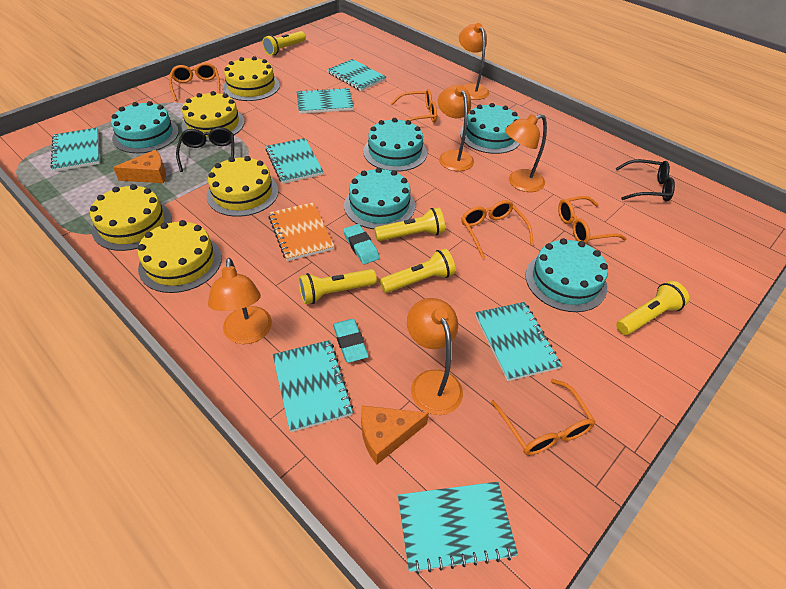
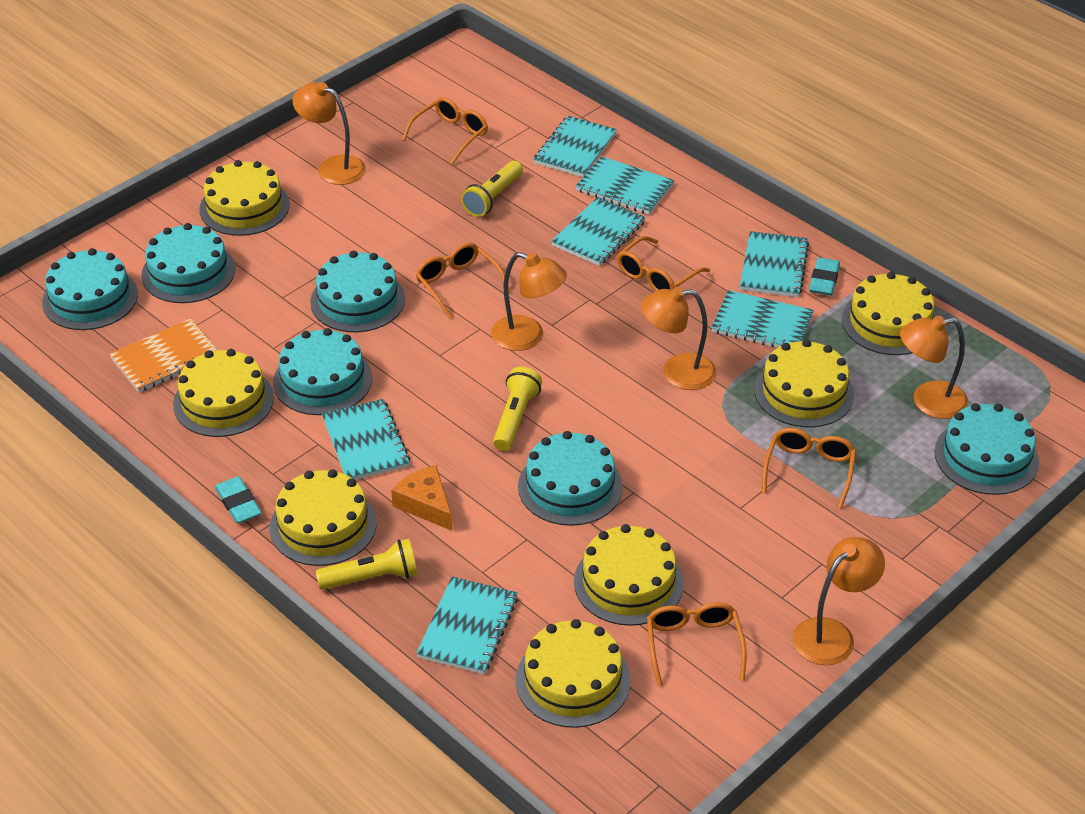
black glasses: [176,127,234,172] [616,159,675,201] = 2 -> none = 0
orange cheese: [113,150,166,183] [361,406,429,465] = 2 -> [391,465,452,531] = 1
turquoise cake: [111,101,179,153] [344,167,415,229] [363,118,427,171] [460,103,520,154] [525,238,608,312] = 5 -> [42,248,138,330] [141,223,235,303] [273,328,372,415] [310,251,405,332] [518,431,623,526] [934,403,1039,495] = 6
yellow cake: [90,184,172,251] [138,220,222,293] [181,91,245,142] [207,156,279,217] [223,56,280,101] = 5 -> [173,349,274,437] [199,160,290,236] [270,469,377,566] [516,619,630,728] [574,524,684,626] [754,339,854,427] [842,272,936,355] = 7
yellow flashlight: [262,31,306,56] [299,269,377,304] [374,208,445,241] [380,249,455,293] [616,281,689,335] = 5 -> [316,539,418,590] [461,161,523,217] [493,367,542,451] = 3

